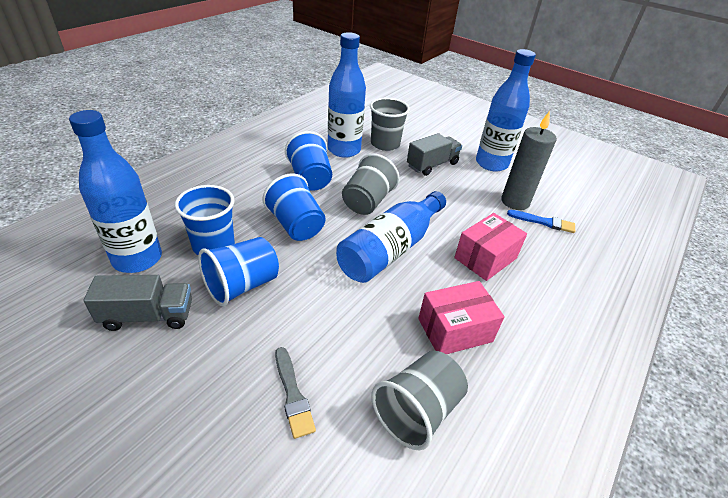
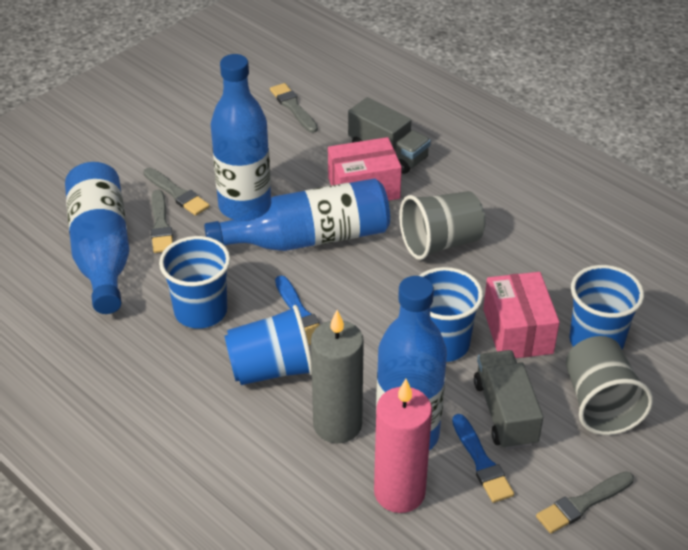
blue brush: [507,210,575,233] = 1 -> [275,276,320,345] [452,414,514,503] = 2
grey brush: [275,347,316,439] = 1 -> [143,168,210,216] [151,189,173,253] [270,83,318,133] [536,472,634,534] = 4
grey cup: [342,153,400,215] [370,98,410,151] [372,351,468,450] = 3 -> [399,191,485,260] [566,336,653,435] = 2
pink candle: none = 0 -> [374,379,432,513] = 1

